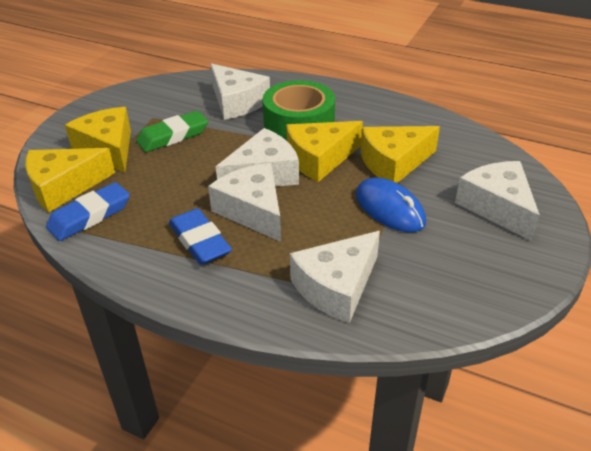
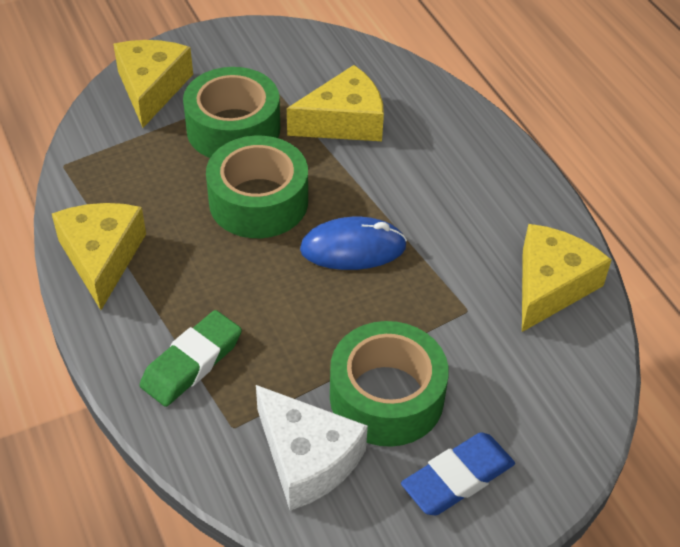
blue eraser: [46,182,130,241] [169,208,232,265] = 2 -> [401,432,515,515] = 1
green tape: [263,80,335,141] = 1 -> [183,67,280,158] [206,136,308,238] [330,321,449,447] = 3
white cheese: [208,163,281,242] [210,63,270,120] [216,128,299,187] [290,231,380,323] [455,161,540,241] = 5 -> [256,385,368,511] = 1

